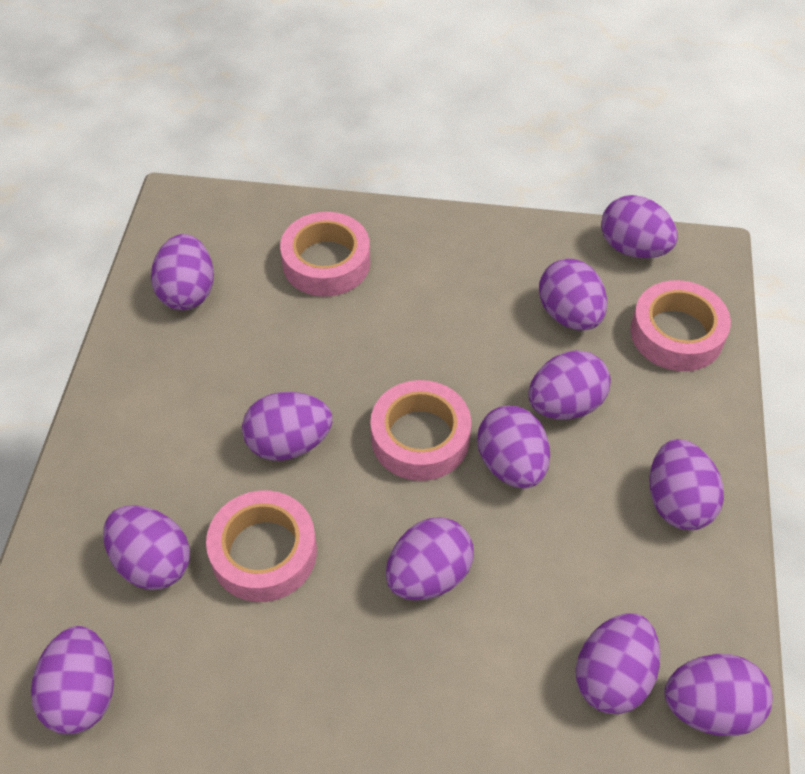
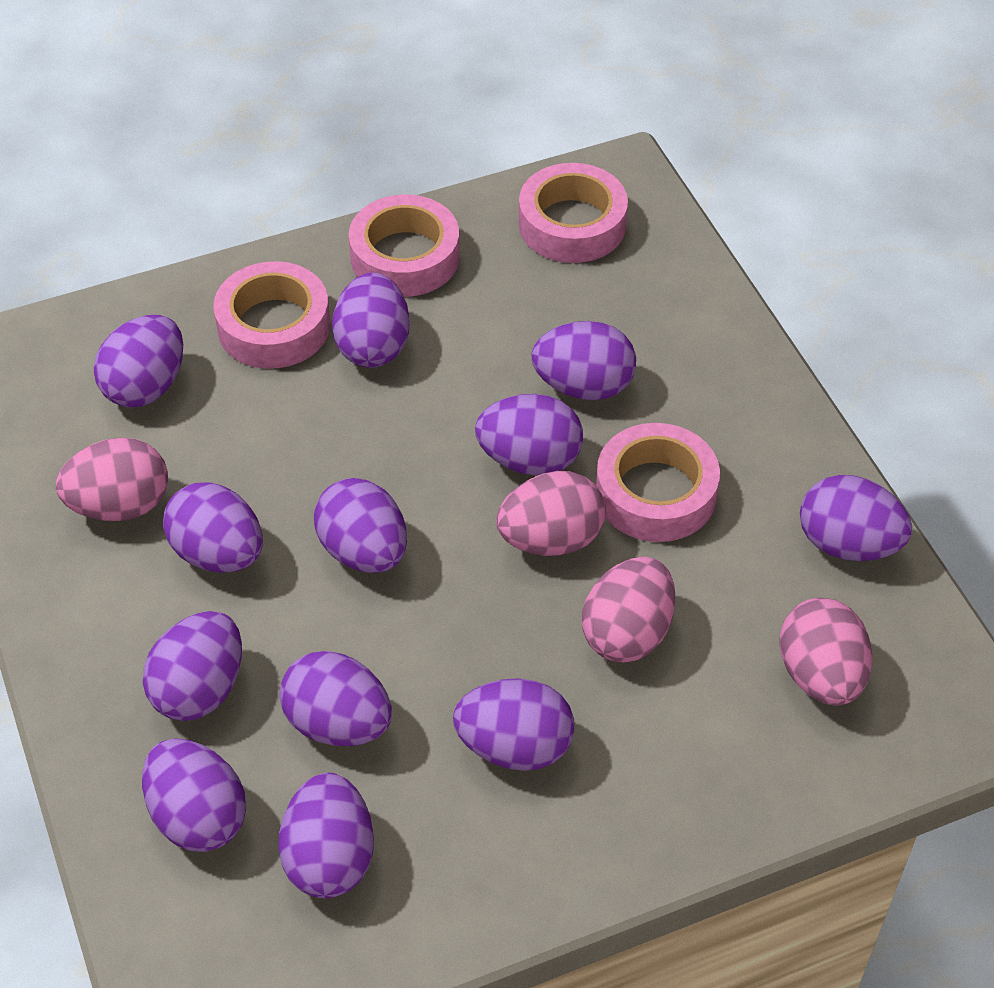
pink egg: none = 0 -> [56,438,168,521] [496,471,606,556] [582,557,675,663] [779,598,872,706] = 4

